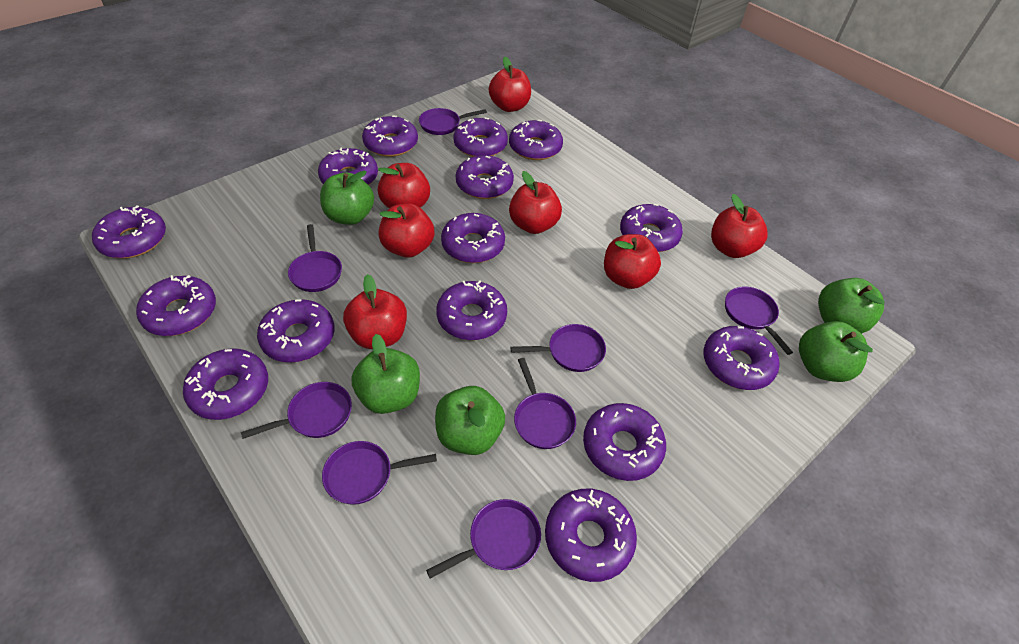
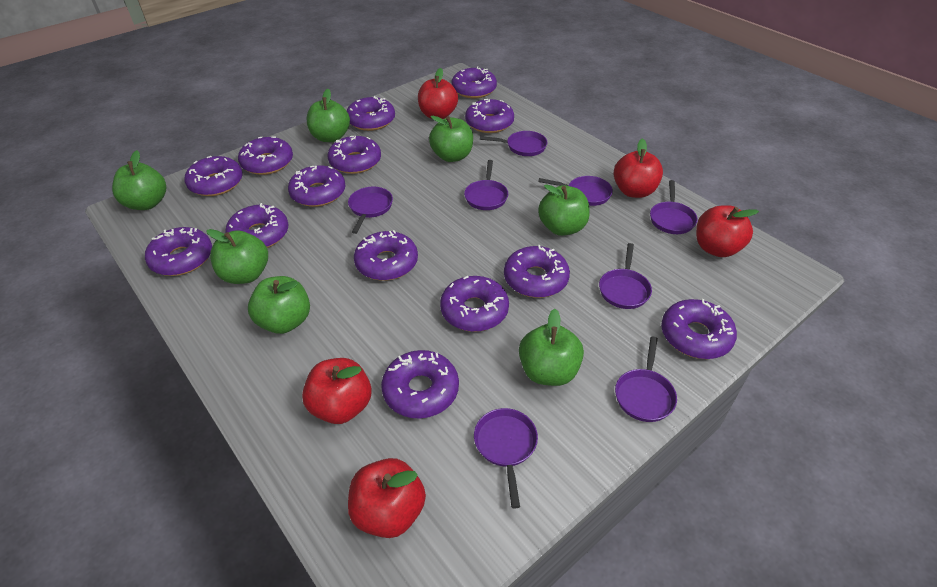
green apple: [320,171,374,225] [352,334,420,414] [435,386,505,455] [799,321,873,382] [818,278,885,334] = 5 -> [112,150,166,210] [206,229,268,284] [248,276,310,334] [307,89,350,142] [429,116,473,162] [519,309,584,386] [538,184,590,236] = 7
purple donut: [92,205,166,258] [136,275,216,336] [183,348,268,420] [257,299,335,362] [318,147,378,185] [362,115,418,157] [436,280,507,340] [441,213,505,263] [453,118,508,157] [456,155,514,199] [509,120,563,160] [545,489,637,582] [583,403,666,481] [620,204,683,252] [703,326,780,390] = 15 -> [145,227,212,276] [184,156,243,196] [225,203,288,248] [238,137,293,175] [288,165,345,207] [327,136,381,174] [347,96,395,131] [354,230,418,281] [381,350,459,419] [440,276,509,332] [451,66,497,98] [465,99,514,133] [504,245,570,298] [661,299,737,359] = 14
red apple: [343,274,407,349] [378,163,430,208] [379,203,434,257] [489,57,531,112] [509,171,562,234] [604,234,661,289] [711,194,768,258] = 7 -> [302,358,372,424] [348,458,426,538] [418,68,458,119] [613,138,663,198] [696,205,759,257] = 5

